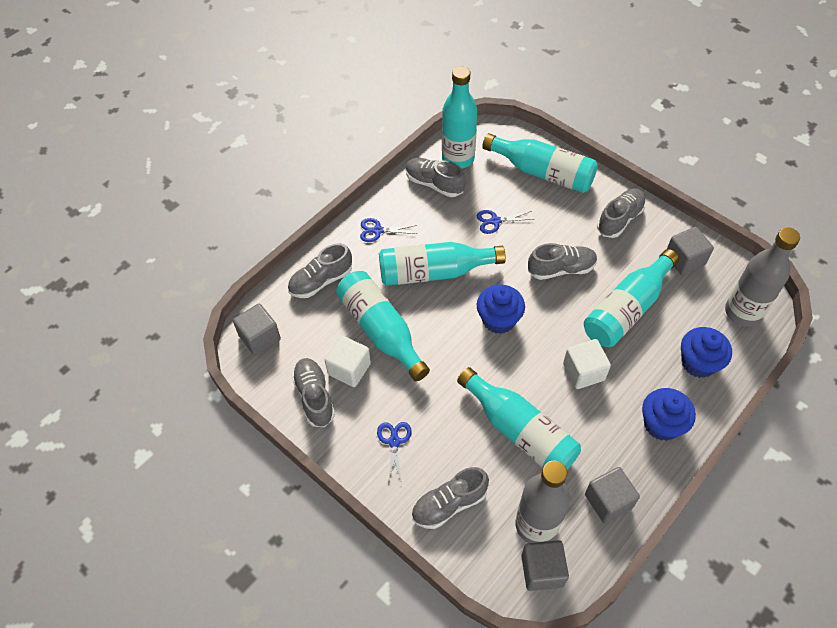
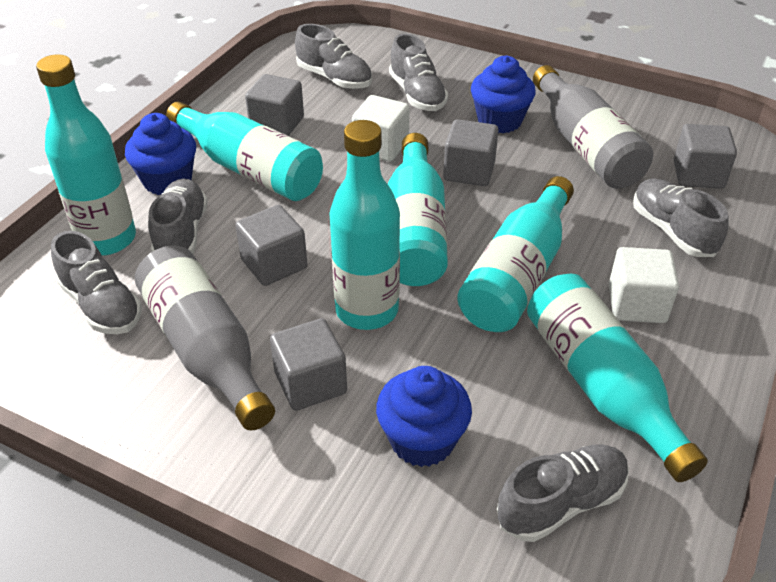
blue scissors: [360,218,417,242] [377,422,412,484] [477,210,533,234] = 3 -> none = 0
grey cube: [233,304,281,355] [521,540,569,591] [585,467,640,523] [667,227,714,275] = 4 -> [235,205,307,286] [245,74,304,136] [270,318,347,411] [443,119,499,186] [674,124,737,189] = 5

